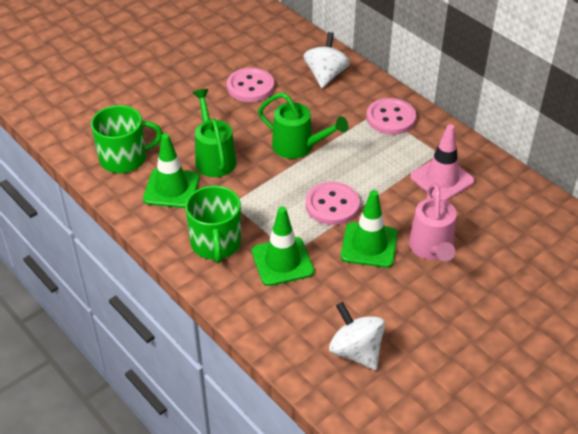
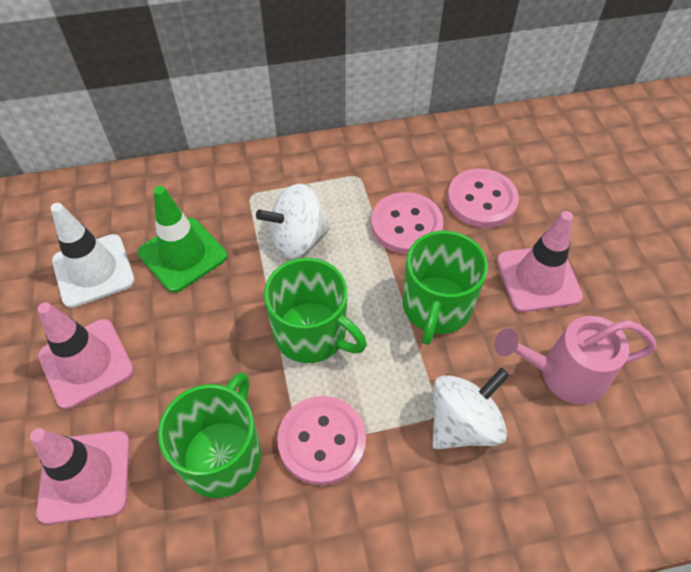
green mug: [91,105,163,173] [185,186,241,263] = 2 -> [158,372,261,498] [264,258,367,363] [402,231,488,345] = 3
green traffic cone: [143,134,200,208] [252,206,314,286] [341,190,398,268] = 3 -> [138,186,227,293] = 1
green watering can: [193,89,236,177] [258,93,348,159] = 2 -> none = 0
pink traffic cone: [410,124,475,201] = 1 -> [30,428,130,524] [38,302,134,409] [497,211,583,312] = 3
white traffic cone: none = 0 -> [51,203,135,308] = 1

